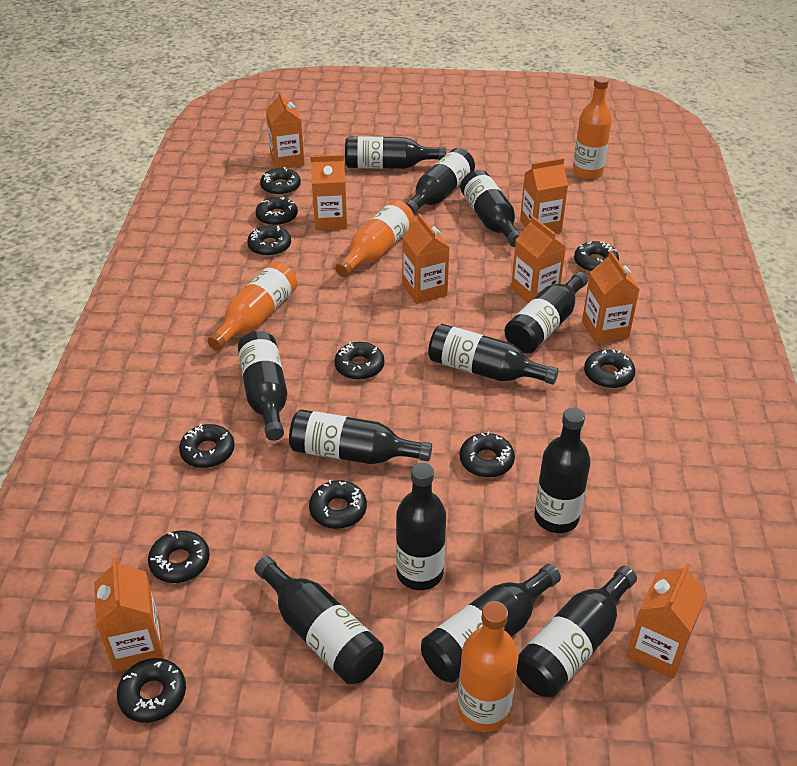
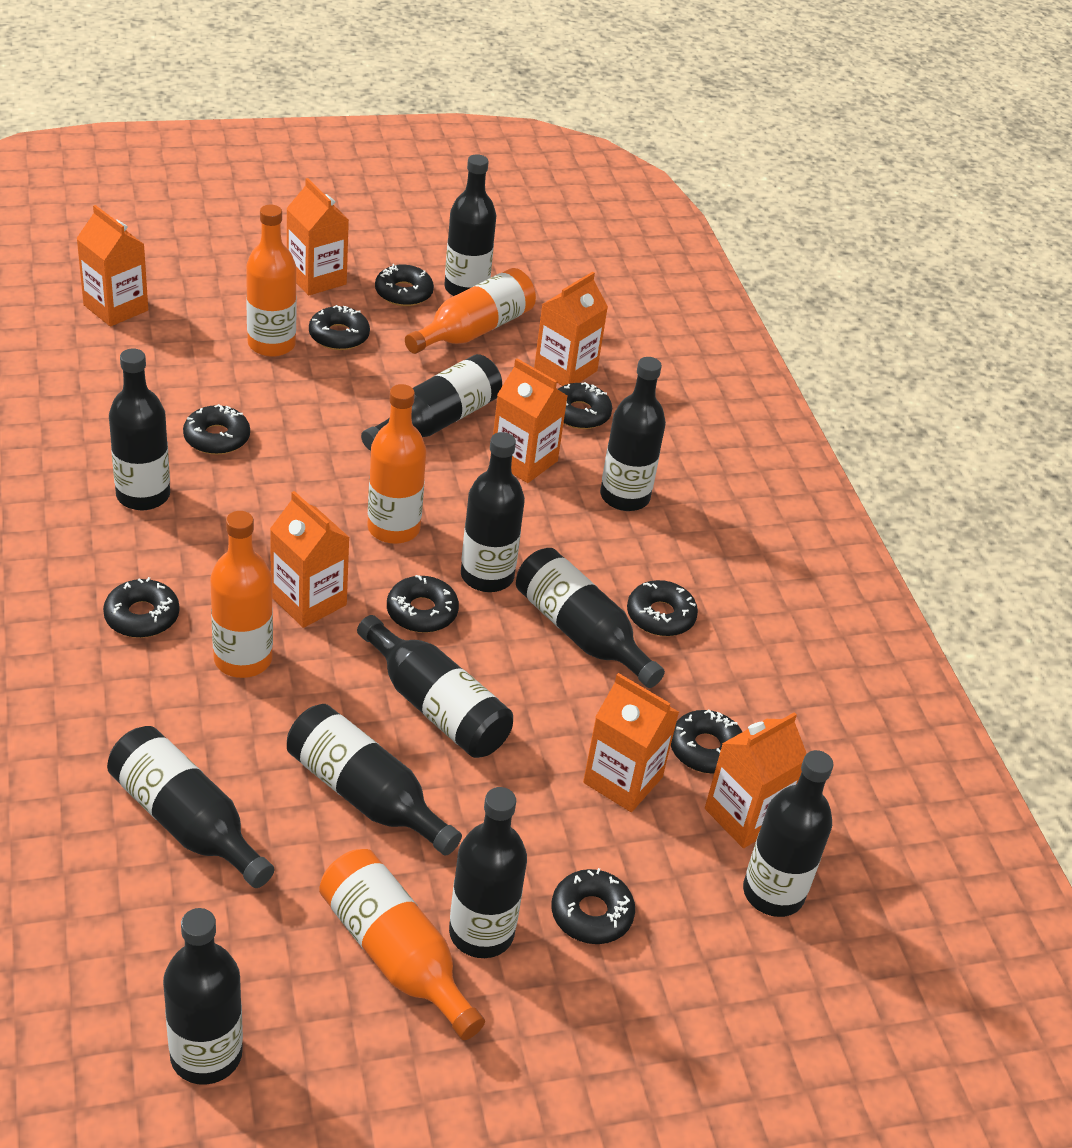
black donut: [117,658,186,723] [148,530,210,583] [179,424,235,468] [247,225,291,256] [256,197,298,226] [260,167,301,196] [309,480,367,529] [334,342,384,380] [460,431,515,478] [574,241,619,272] [584,349,636,388] = 11 -> [103,577,180,638] [183,404,250,455] [309,305,370,350] [375,264,434,306] [387,575,459,633] [551,868,635,944] [558,382,612,429] [627,580,698,636] [671,710,742,774] = 9
orange bottle: [207,262,297,351] [335,200,415,277] [457,601,519,732] [573,76,612,179] = 4 -> [210,511,273,678] [246,205,297,357] [319,849,485,1040] [367,384,426,544] [405,268,536,354] = 5
orange carton: [94,557,164,672] [266,91,305,168] [310,155,347,230] [402,213,450,304] [511,216,566,303] [520,158,568,233] [582,251,639,344] [626,563,707,679] = 8 -> [76,205,148,327] [270,491,350,628] [287,178,349,296] [493,358,567,483] [534,272,608,386] [583,673,679,812] [705,712,807,848] = 7

